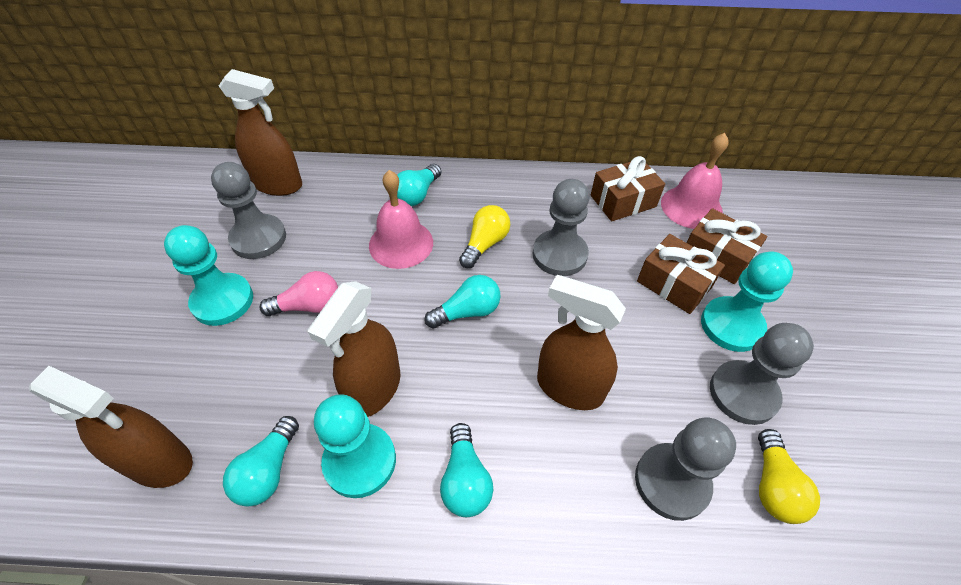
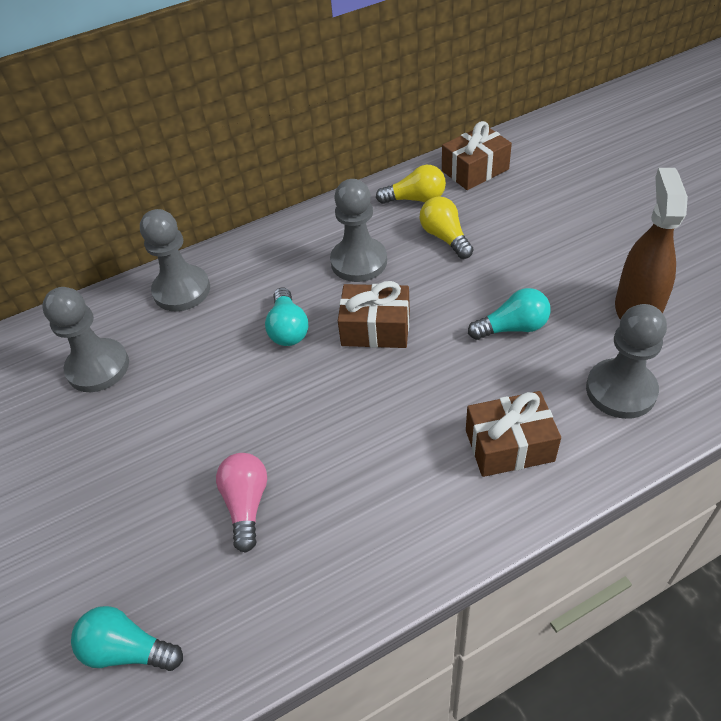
brown spray bottle: [29,366,193,488] [219,69,302,196] [308,281,400,417] [537,275,626,410] = 4 -> [615,168,688,320] = 1
pink bell: [369,170,433,269] [661,133,729,229] = 2 -> none = 0
turquoise light bulb: [223,416,299,507] [397,164,441,206] [425,275,501,329] [440,423,493,517] = 4 -> [71,606,183,671] [265,288,308,346] [468,288,550,340] = 3
turquoise pawn: [164,225,253,326] [314,394,396,498] [701,252,793,352] = 3 -> none = 0

